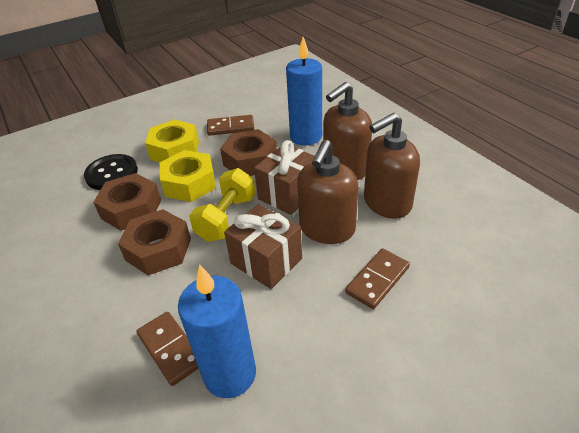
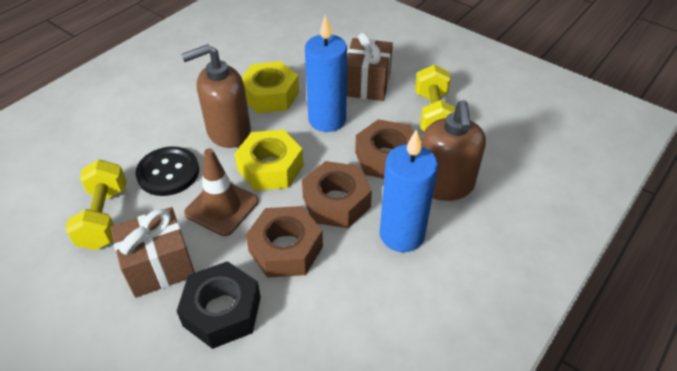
black nut: none = 0 -> [177,261,261,349] = 1
brown domino: [137,312,199,386] [207,115,254,136] [345,249,410,309] = 3 -> none = 0
brown soap dispenser: [297,140,359,244] [323,82,372,180] [364,113,420,219] = 3 -> [181,44,251,148] [421,100,486,201] = 2
brown traffic cone: none = 0 -> [184,148,259,236] = 1
yellow dumbbell: [189,168,256,242] = 1 -> [65,160,127,250] [415,65,456,131] = 2

